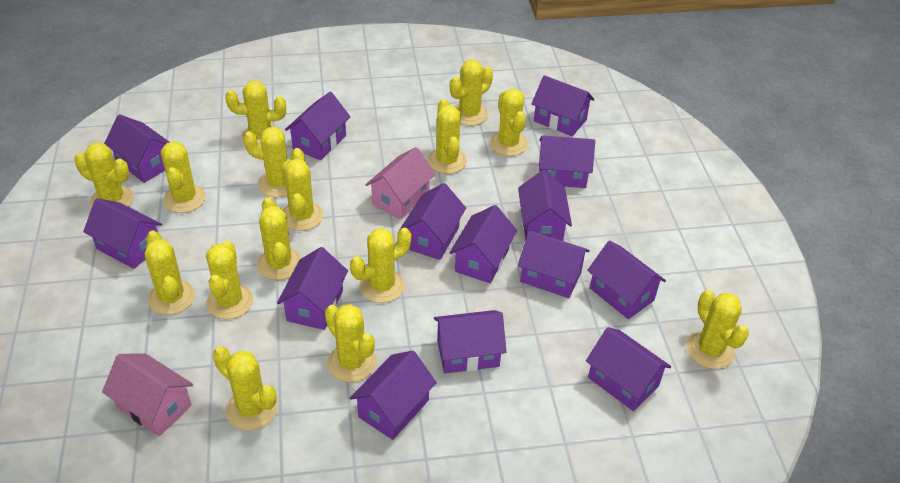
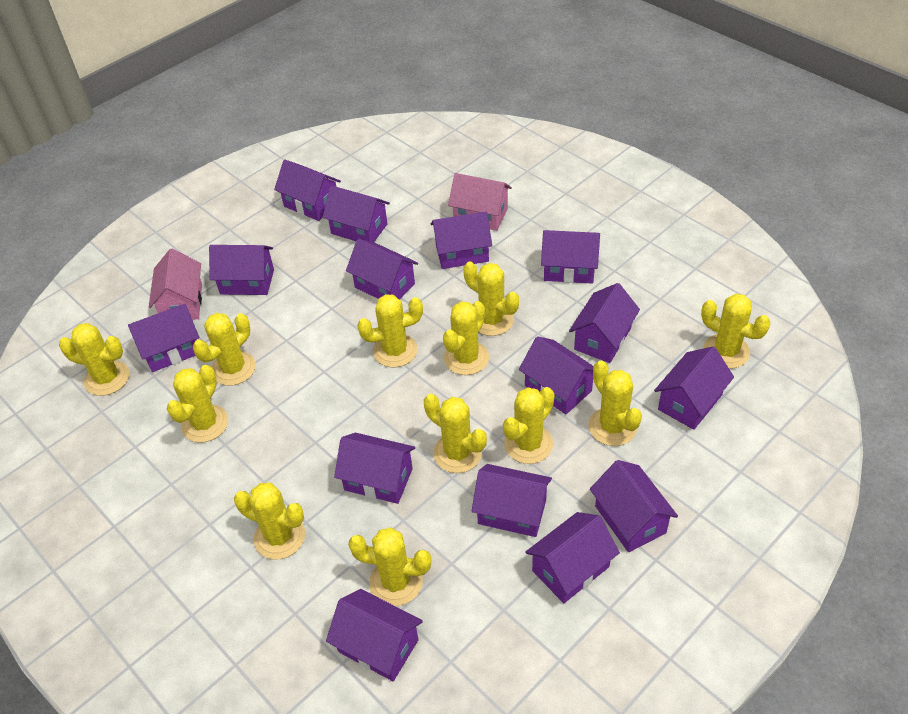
purple house: [83,198,162,269] [104,114,169,183] [277,247,348,330] [285,92,350,160] [350,350,437,440] [399,183,466,260] [434,310,506,373] [450,205,517,283] [518,170,572,241] [518,230,590,298] [531,75,594,136] [539,135,595,188] [586,327,671,411] [587,240,666,319] = 14 -> [128,304,199,372] [209,245,274,295] [274,160,341,221] [323,185,390,242] [326,589,423,681] [334,433,415,504] [346,239,418,300] [431,212,492,269] [472,464,552,537] [519,336,594,415] [525,512,620,603] [541,230,600,284] [569,283,640,363] [590,460,678,552] [654,346,734,430] = 15
yellow cactus: [74,142,134,207] [145,230,195,315] [161,141,206,213] [206,241,253,319] [213,346,278,431] [225,80,286,146] [243,127,304,197] [257,197,301,280] [283,151,323,231] [325,304,376,382] [350,228,411,303] [427,99,467,174] [450,59,493,126] [489,89,528,156] [687,290,749,369] = 15 -> [59,323,129,396] [167,365,228,443] [193,313,256,386] [234,483,305,560] [348,527,431,606] [357,294,423,368] [424,394,487,473] [443,301,489,375] [463,262,519,336] [503,387,555,464] [588,361,642,446] [701,294,771,369] = 12

